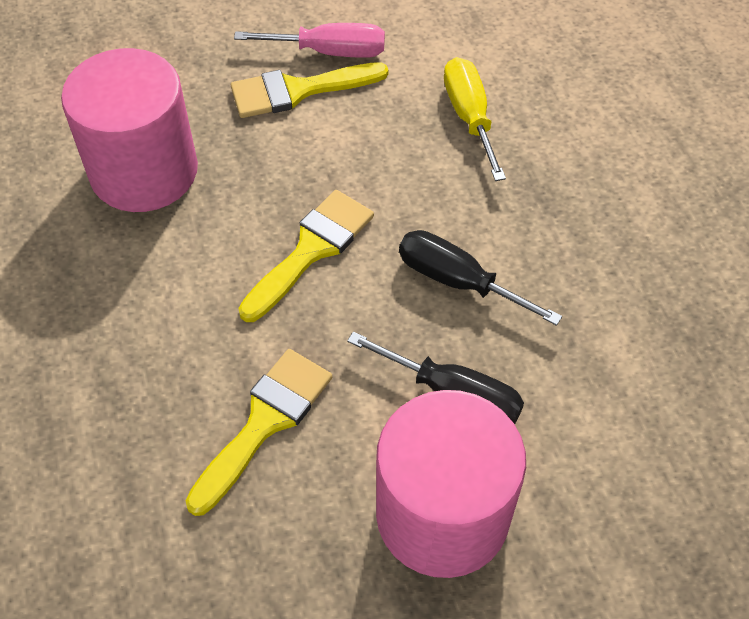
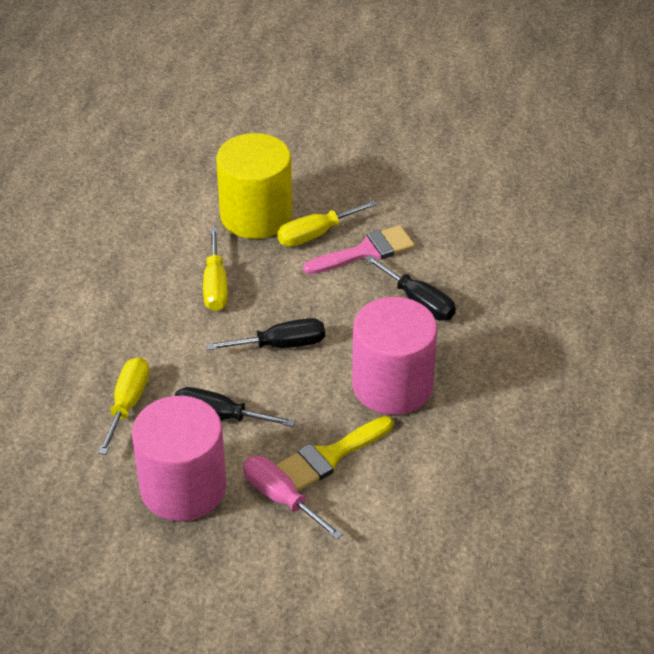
black screwdriver: [347,332,524,424] [399,230,562,326] = 2 -> [175,387,296,427] [206,318,325,350] [365,255,456,321] = 3
pink brush: none = 0 -> [303,225,415,274] = 1
yellow brush: [185,349,332,516] [231,62,388,118] [238,190,374,322] = 3 -> [276,416,393,491] = 1
yellow cylinder: none = 0 -> [216,133,292,239] = 1
yellow screwdriver: [444,57,506,181] = 1 -> [98,357,150,455] [203,228,228,311] [277,200,378,247] = 3

